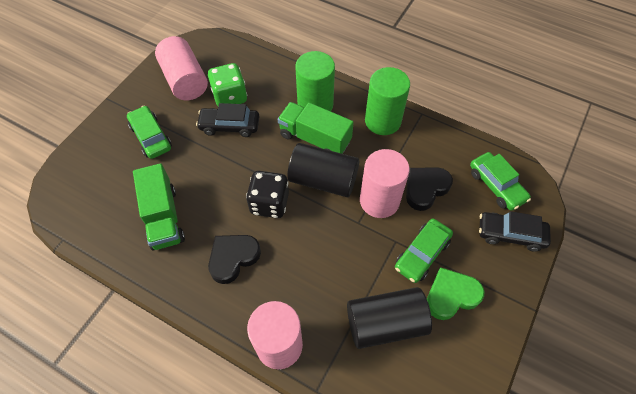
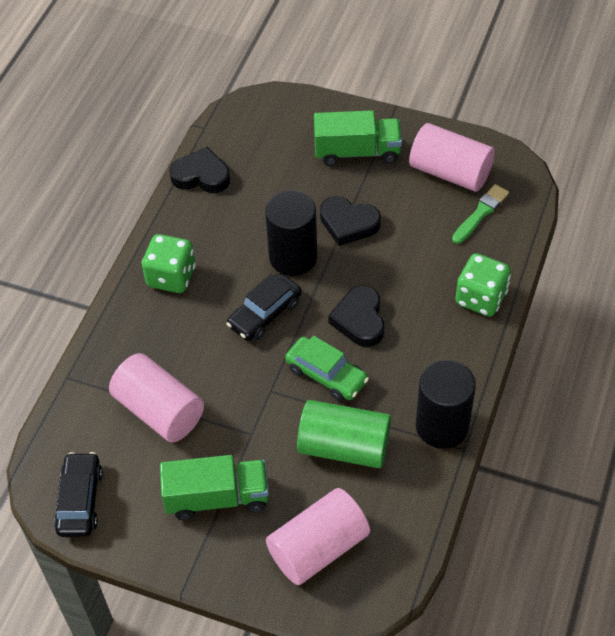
black dice: [246,171,289,218] = 1 -> none = 0
black heart: [208,235,261,284] [406,168,453,211] = 2 -> [169,147,230,193] [320,196,381,246] [329,286,384,347] = 3
green brush: none = 0 -> [452,184,509,244] = 1
green car: [127,106,172,159] [395,219,453,283] [470,152,531,211] = 3 -> [285,336,369,401] = 1
green cylinder: [295,51,335,111] [365,67,410,135] = 2 -> [297,400,391,468] = 1
green dice: [208,63,247,106] = 1 -> [142,234,196,293] [455,253,511,316] = 2
green heart: [427,267,484,320] = 1 -> none = 0

